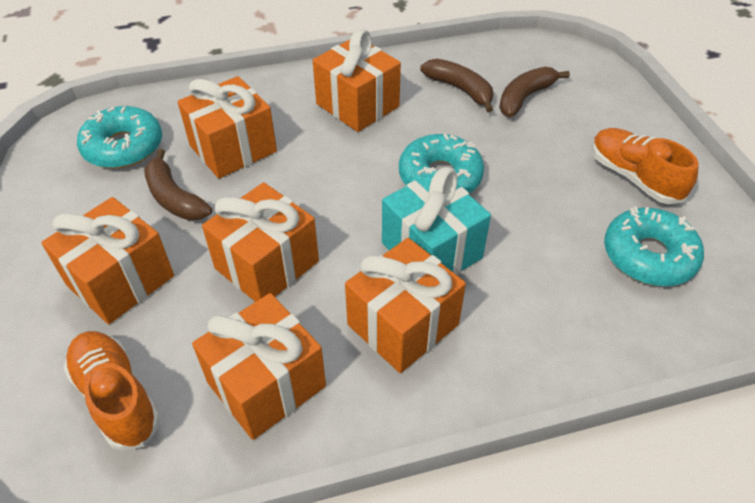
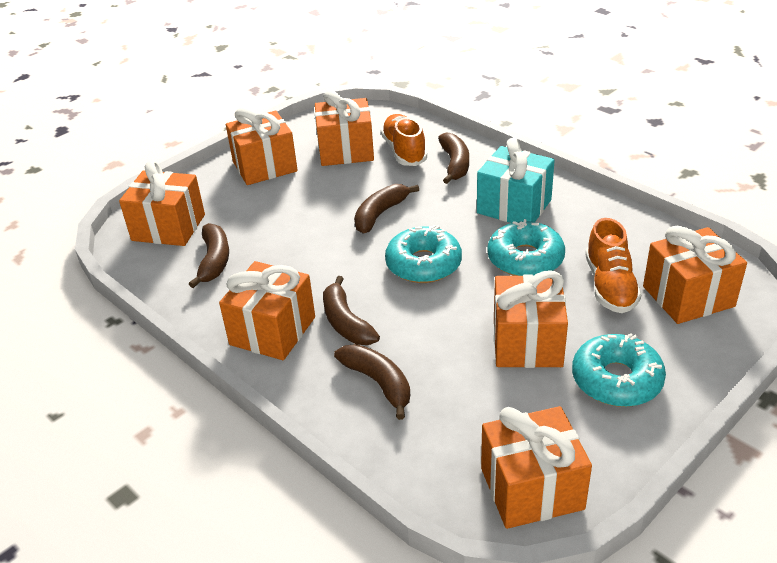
brown banana: [144,149,212,220] [420,59,493,113] [499,67,570,117] = 3 -> [189,223,229,288] [323,276,380,345] [334,344,410,420] [354,184,419,233] [438,132,469,184] = 5
orange gift: [41,197,174,324] [178,76,277,179] [192,293,326,440] [202,182,319,302] [313,29,401,132] [345,238,466,373] = 6 -> [119,160,205,246] [219,261,315,360] [226,107,298,185] [315,90,374,166] [481,406,592,529] [494,270,568,368] [643,226,747,324] = 7

